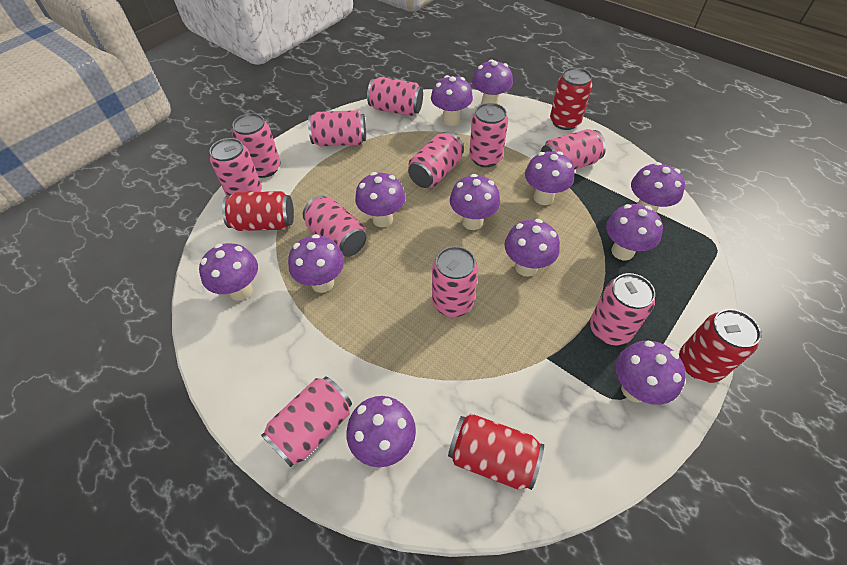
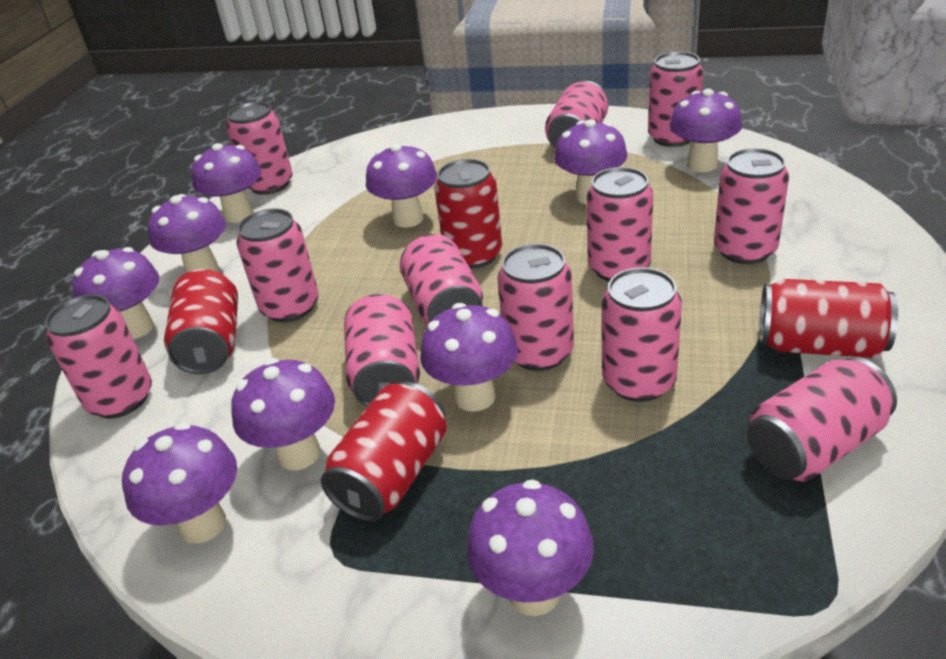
pink can: [210,138,262,196] [232,113,281,178] [261,376,352,467] [303,195,367,257] [308,110,366,147] [367,77,423,116] [408,132,464,188] [432,246,478,317] [469,103,508,167] [541,129,606,170] [590,273,655,346] = 11 -> [45,294,152,419] [227,102,293,195] [237,209,319,322] [344,294,420,407] [400,234,483,325] [497,244,574,371] [545,81,608,148] [587,167,653,281] [601,267,682,402] [648,51,703,147] [714,148,789,264] [747,357,897,481] = 12
purple mushroom: [199,243,258,301] [288,234,344,293] [347,396,416,467] [355,172,405,227] [431,75,473,126] [450,174,500,230] [472,59,513,104] [505,219,560,277] [525,151,574,205] [606,204,663,260] [615,341,686,405] [631,162,685,213] = 12 -> [72,247,159,339] [122,422,237,544] [148,194,226,273] [191,143,262,223] [231,358,335,470] [366,143,437,228] [420,303,518,412] [467,480,594,616] [554,119,627,204] [670,89,742,172] = 10

